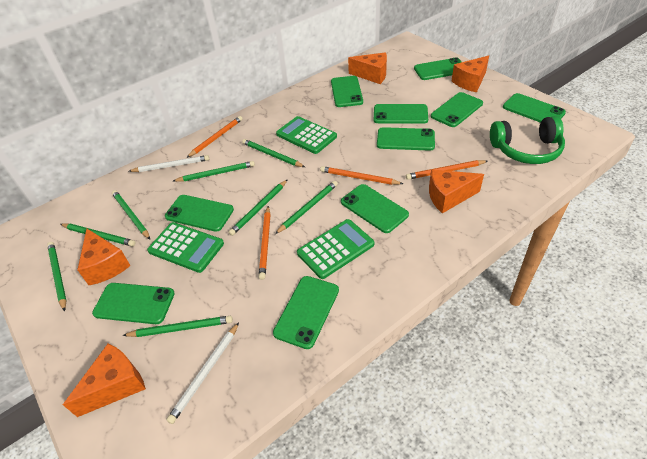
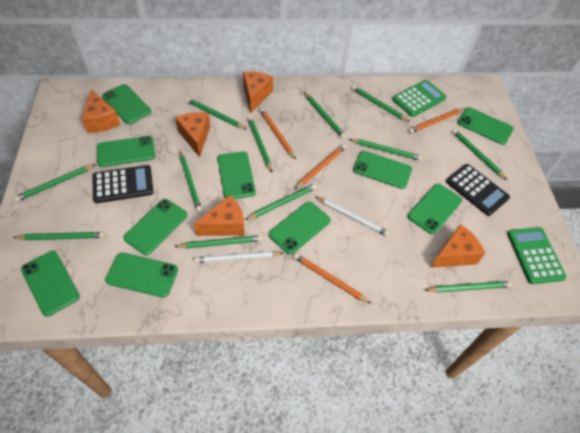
black calculator: none = 0 -> [92,165,153,203] [446,164,510,216] = 2
green calculator: [147,222,224,273] [276,116,337,154] [297,219,374,279] = 3 -> [392,80,447,117] [507,227,566,284] = 2
green headphones: [490,116,565,164] = 1 -> none = 0
green pencil: [47,242,66,312] [60,224,136,246] [112,190,150,239] [122,316,233,337] [173,161,255,182] [228,179,288,236] [242,139,305,167] [275,181,338,234] = 8 -> [13,232,105,240] [14,164,96,202] [174,235,262,249] [180,150,202,212] [186,98,247,129] [245,184,316,220] [248,117,272,172] [304,92,346,138] [349,139,423,161] [352,86,410,122] [425,281,512,293] [452,129,507,180] = 12

